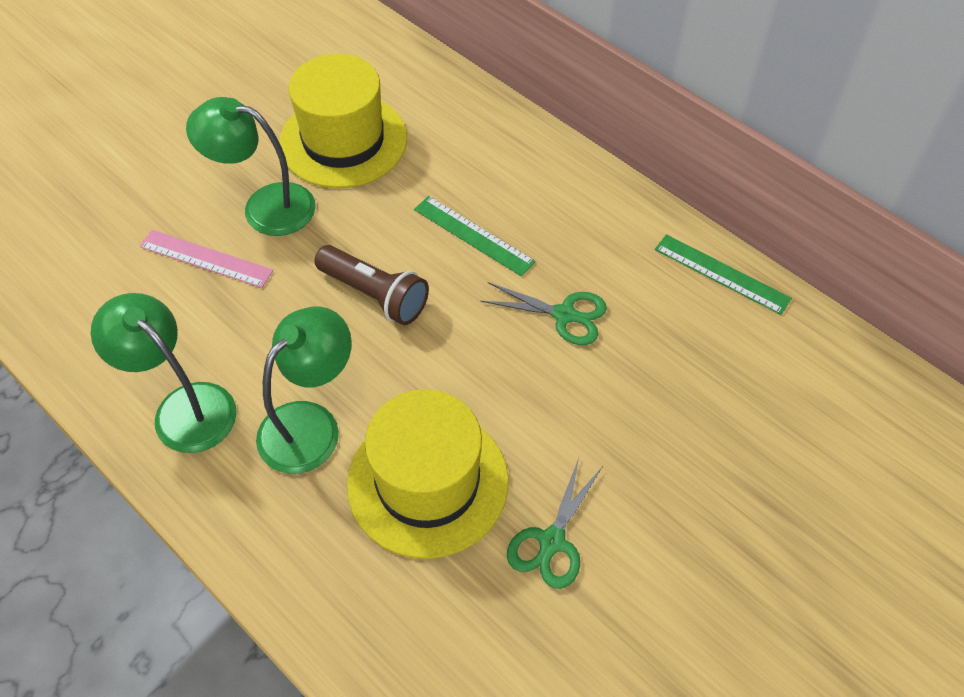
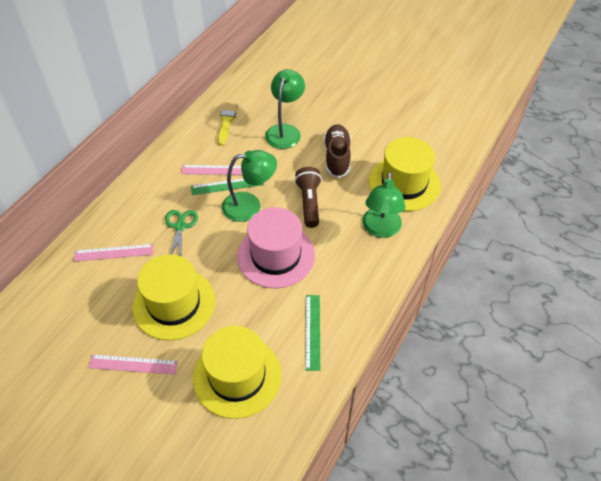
brown shoe: none = 0 -> [324,124,351,178] = 1
green scissors: [480,282,607,345] [507,458,603,589] = 2 -> [165,210,198,256] = 1
pink hat: none = 0 -> [237,207,315,289] = 1
pink ruler: [140,230,273,288] = 1 -> [74,244,153,262] [88,354,178,375] [181,165,242,175] = 3
yellow brush: none = 0 -> [218,103,237,146] = 1
yellow hat: [279,54,407,188] [347,389,509,559] = 2 -> [132,254,215,340] [193,326,282,419] [369,137,441,211] = 3

